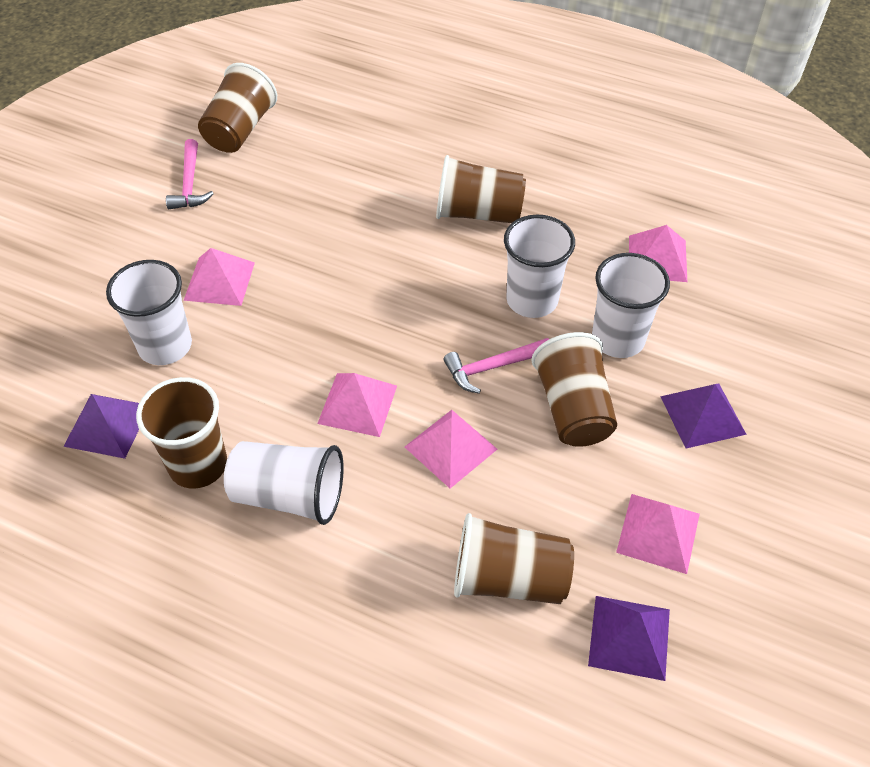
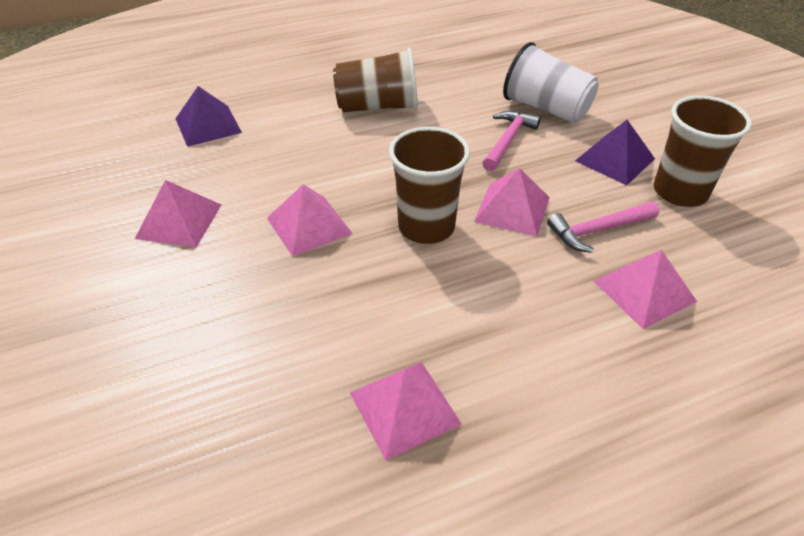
brown cup: [136,377,227,489] [198,63,277,153] [436,155,526,223] [454,513,574,604] [531,332,617,447] = 5 -> [333,48,418,112] [389,127,470,244] [654,95,752,207] = 3
purple pyramid: [63,394,139,459] [588,596,670,681] [660,383,747,449] = 3 -> [175,86,242,147] [575,120,655,185] = 2
white cup: [106,260,192,365] [224,441,344,525] [504,215,575,318] [592,253,670,358] = 4 -> [503,42,599,123] = 1

